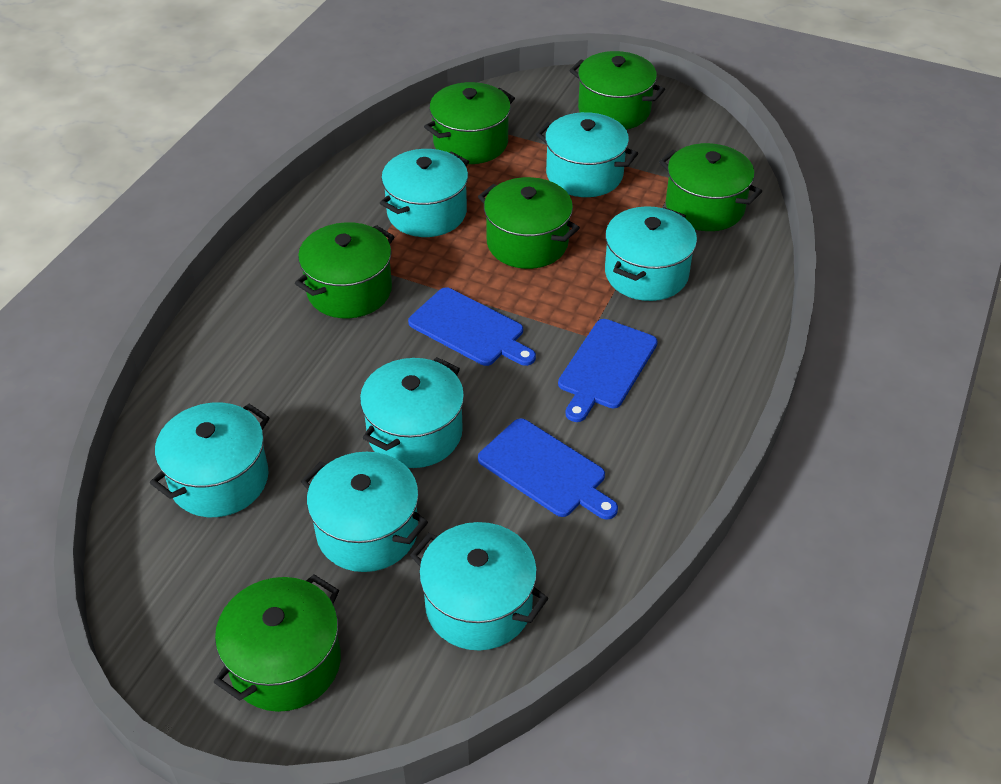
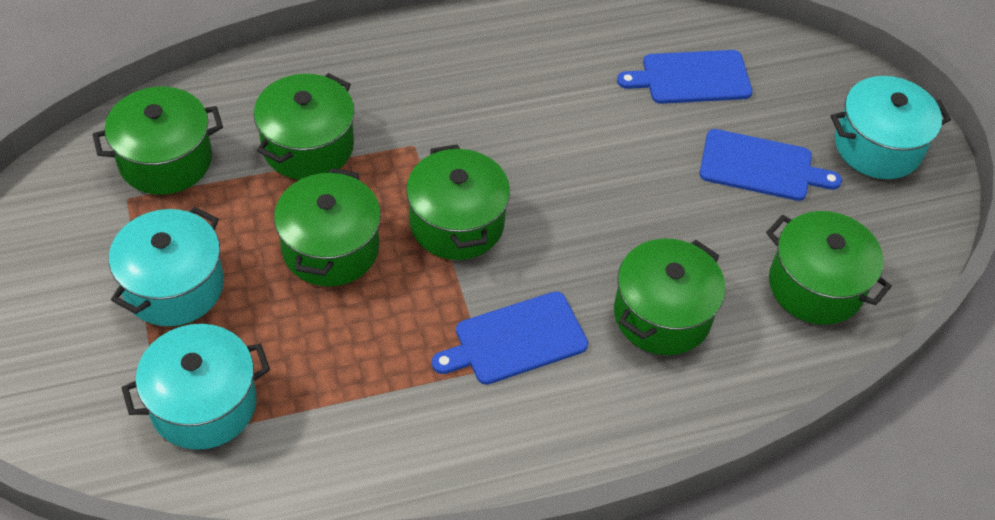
turquoise pot: [150,403,270,517] [301,452,428,572] [360,357,464,468] [380,149,469,237] [410,522,548,651] [536,112,638,197] [605,206,697,301] = 7 -> [109,207,224,326] [121,324,270,450] [830,76,951,179] = 3

